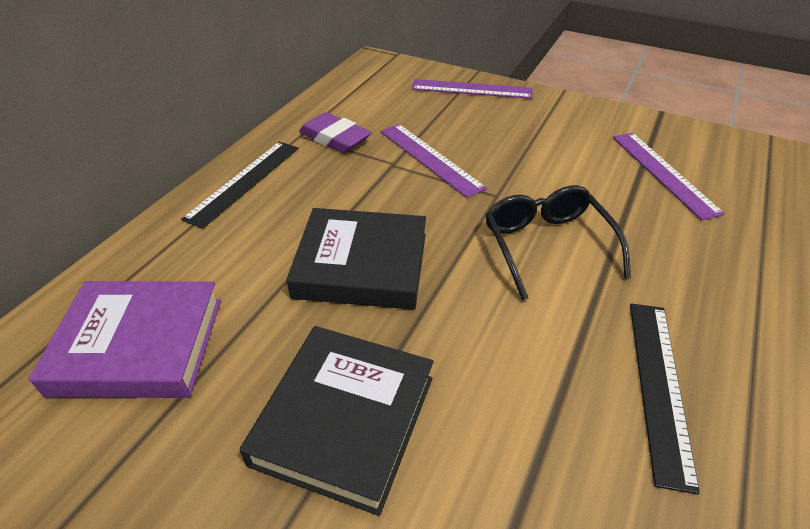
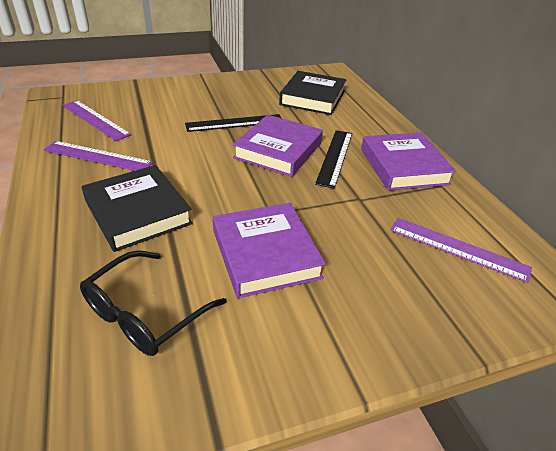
purple book: [29,281,221,398] = 1 -> [213,203,326,298] [233,115,323,177] [361,133,456,191] = 3
purple eraser: [299,112,372,153] = 1 -> none = 0

